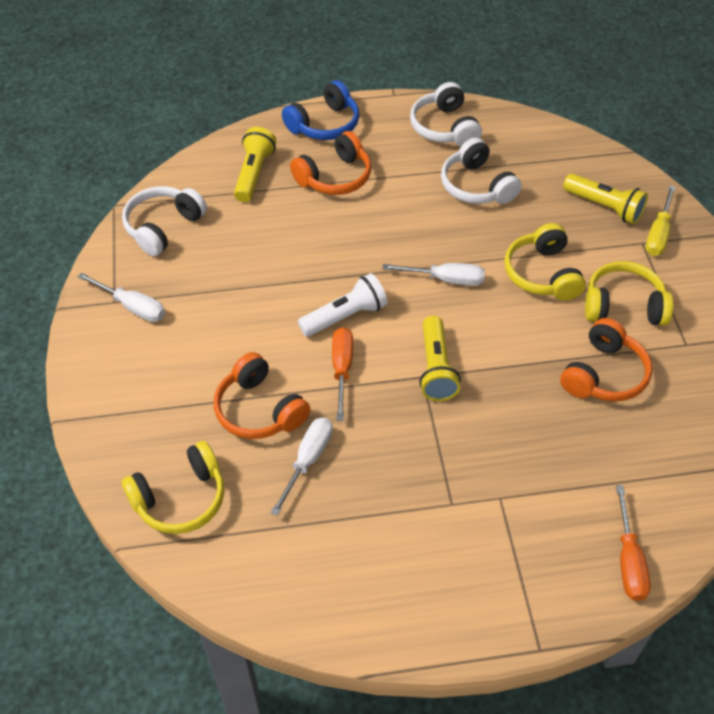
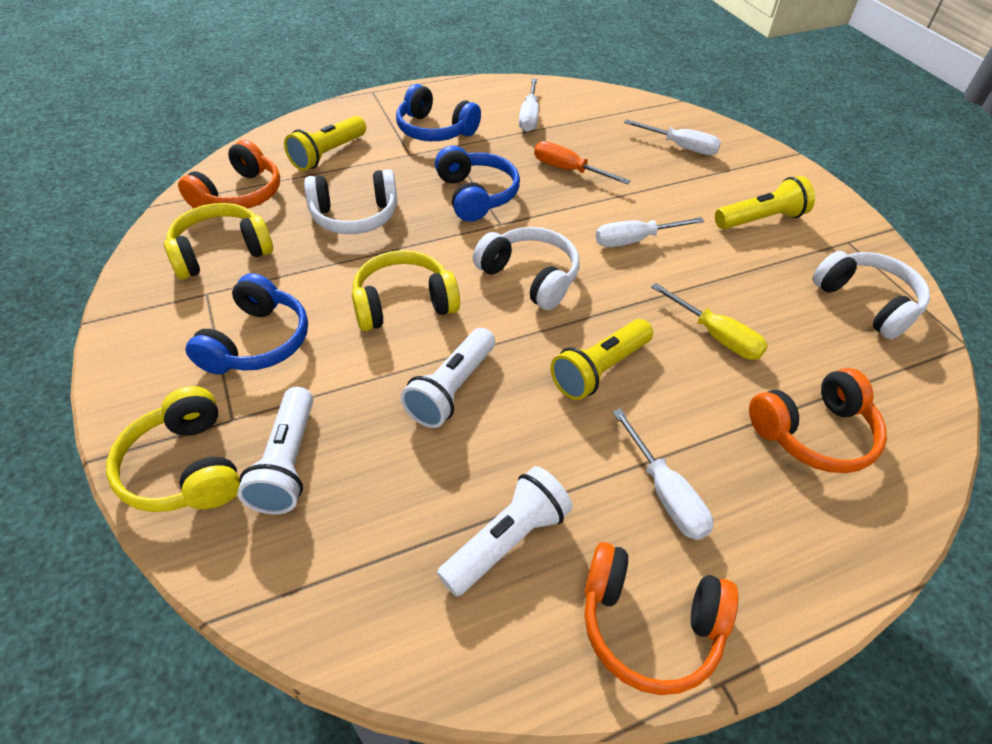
blue headphones: [282,80,359,140] = 1 -> [185,273,308,375] [396,84,481,141] [435,146,520,222] = 3
orange screwdriver: [332,327,353,421] [616,485,651,601] = 2 -> [534,141,631,185] = 1
white flashlight: [298,273,387,337] = 1 -> [237,387,313,514] [400,328,495,428] [437,466,573,597] = 3
white screwdriver: [78,273,165,322] [271,418,333,516] [383,263,485,286] = 3 -> [519,79,539,132] [595,217,705,247] [613,408,713,540] [624,119,721,155] = 4

